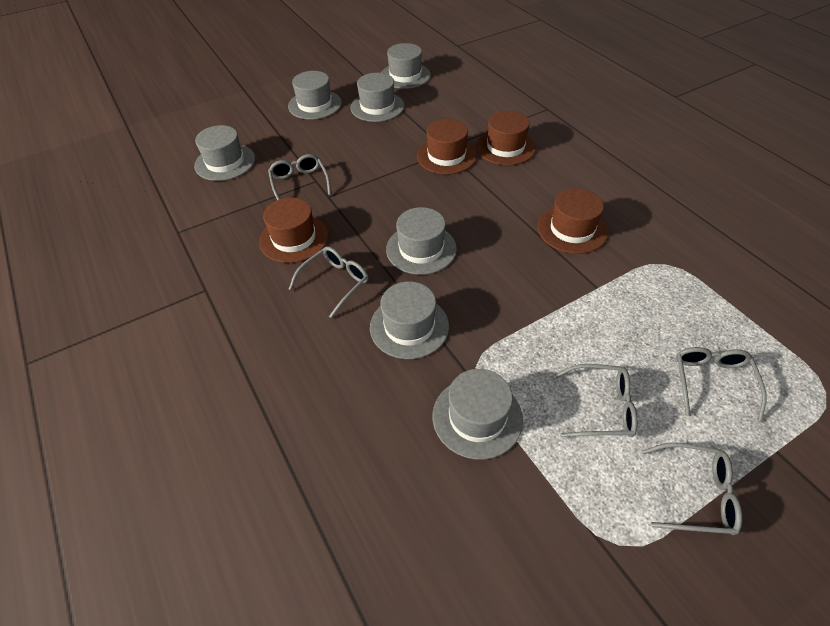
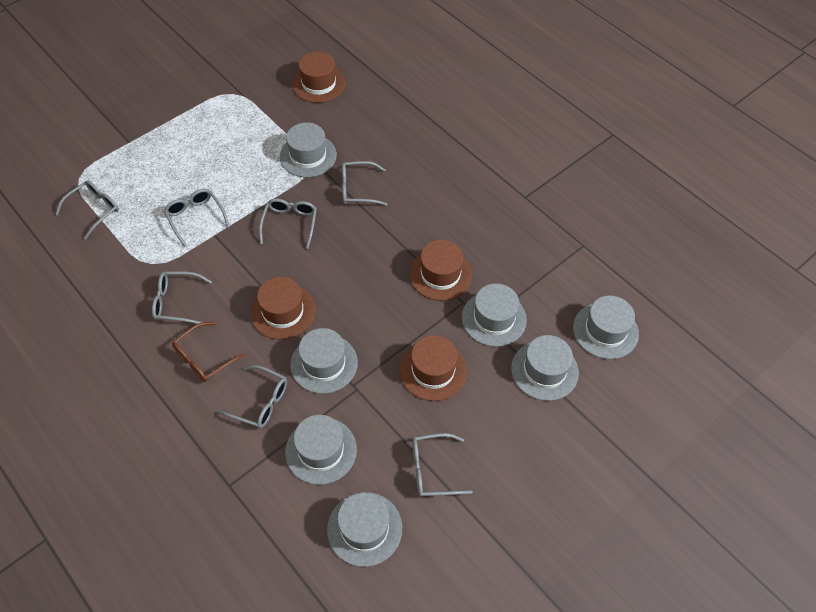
brown glasses: none = 0 -> [172,322,246,382] = 1
grey glasses: [268,154,331,200] [289,246,368,318] [555,364,638,437] [642,442,742,535] [676,347,767,422] = 5 -> [55,180,119,240] [152,271,212,324] [164,189,230,247] [217,365,287,428] [259,199,317,249] [342,161,388,206] [412,433,473,497] = 7

